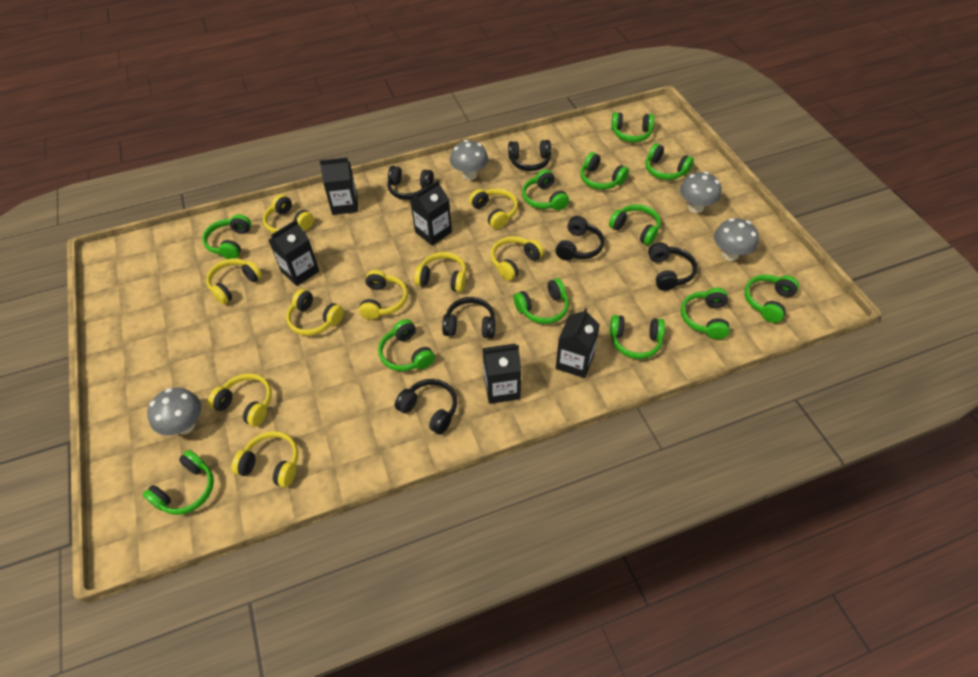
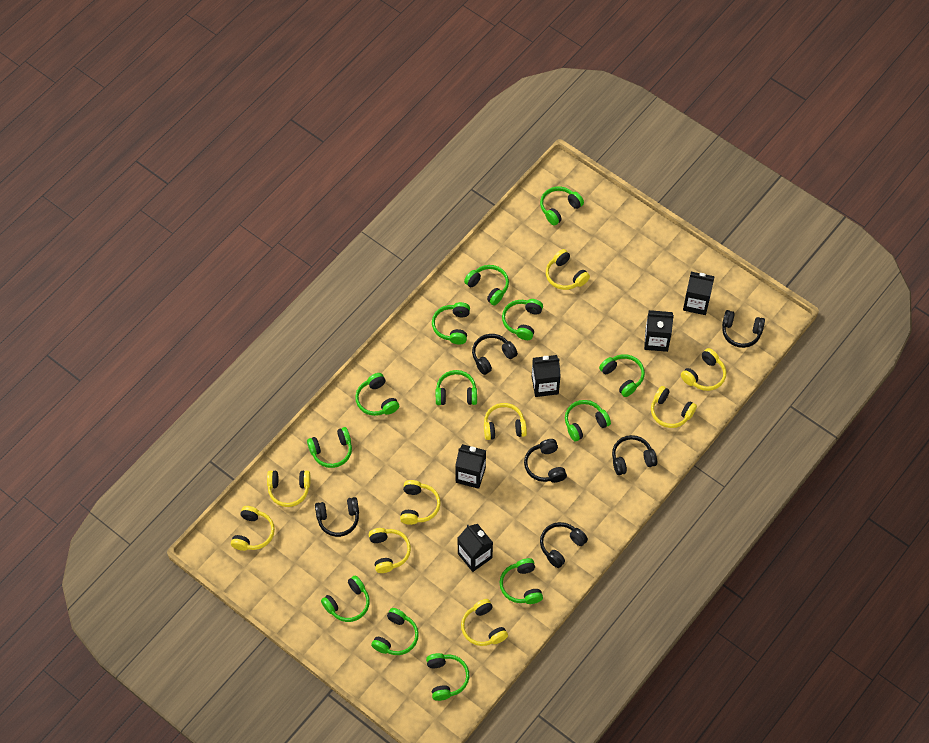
green headphones: [143,450,214,515] [202,214,251,259] [378,319,435,371] [513,278,569,324] [522,169,569,211] [580,152,629,190] [609,204,661,245] [610,315,665,359] [611,112,654,142] [645,143,694,180] [681,288,730,339] [744,274,799,323] = 12 -> [307,427,352,468] [321,575,370,622] [355,373,399,416] [371,608,419,655] [426,653,469,701] [432,302,470,344] [436,370,477,405] [464,265,509,305] [500,558,543,604] [502,299,543,340] [540,186,584,226] [565,400,611,442] [599,354,645,397] = 13
grey mushroom: [147,388,201,435] [450,140,488,180] [680,172,722,213] [714,218,759,261] = 4 -> none = 0

